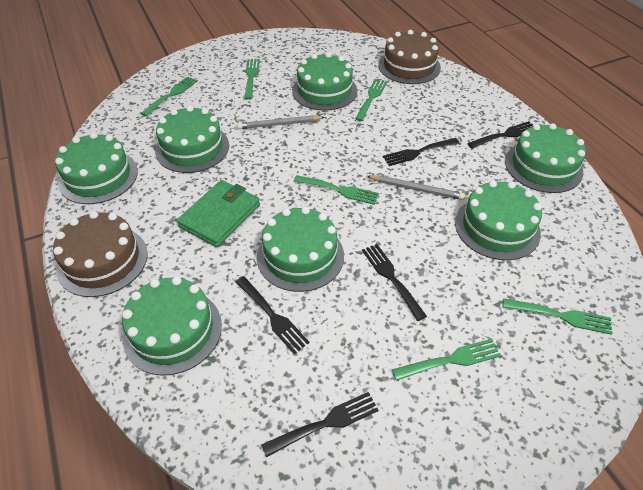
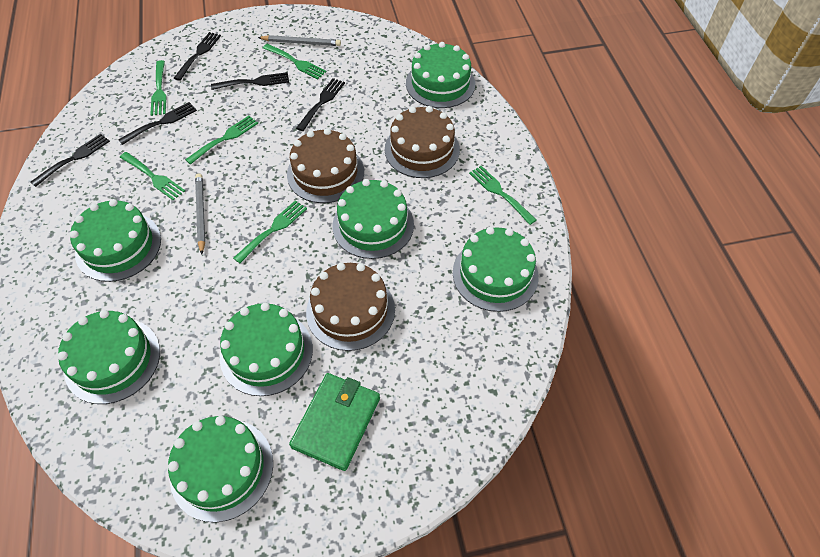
brown cake: [53,211,148,297] [378,30,441,84] = 2 -> [287,128,364,203] [306,263,395,351] [385,106,460,178] = 3

